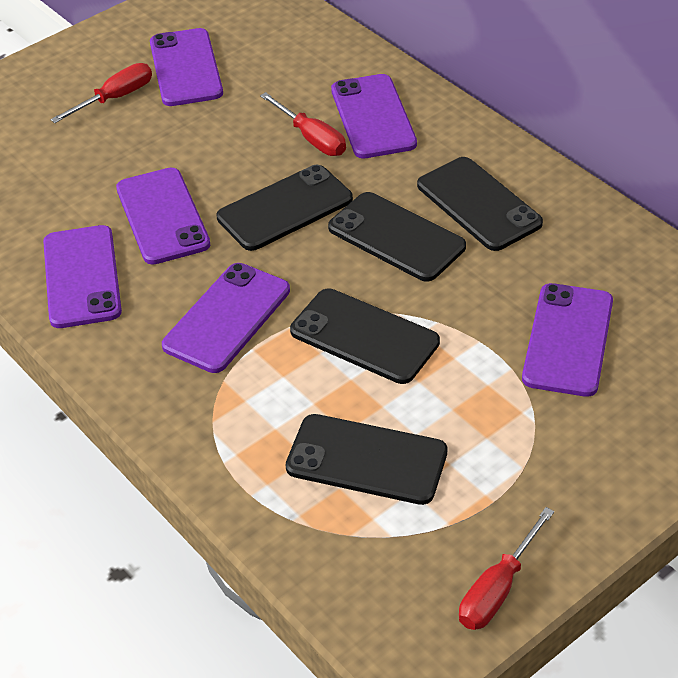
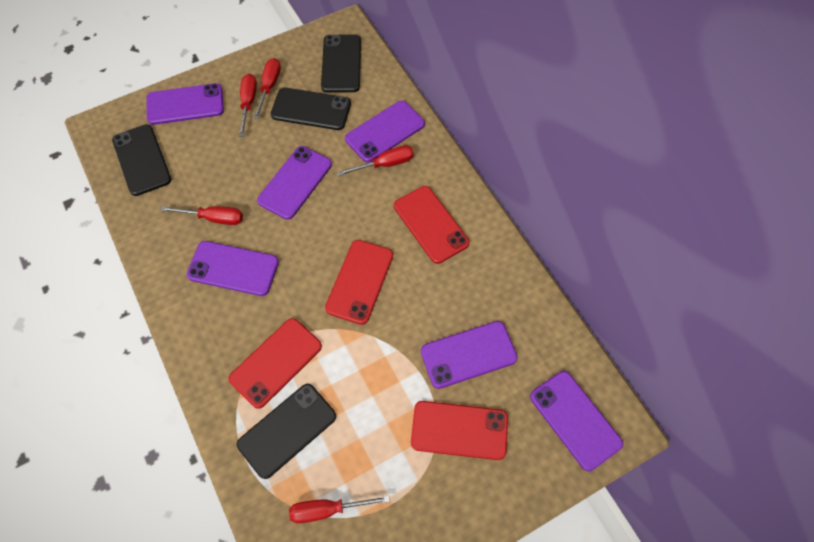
black phone: [217,165,353,251] [285,414,448,505] [290,289,440,384] [328,192,466,282] [417,157,543,251] = 5 -> [112,124,171,196] [237,384,336,479] [271,87,351,130] [321,35,361,93] = 4
red phone: none = 0 -> [228,318,322,409] [325,240,393,325] [394,186,469,264] [411,401,508,460] = 4
red screwdriver: [50,63,152,123] [260,92,346,156] [459,507,554,630] = 3 -> [161,206,243,225] [239,74,257,137] [253,58,281,119] [289,495,390,523] [337,145,414,176] = 5

